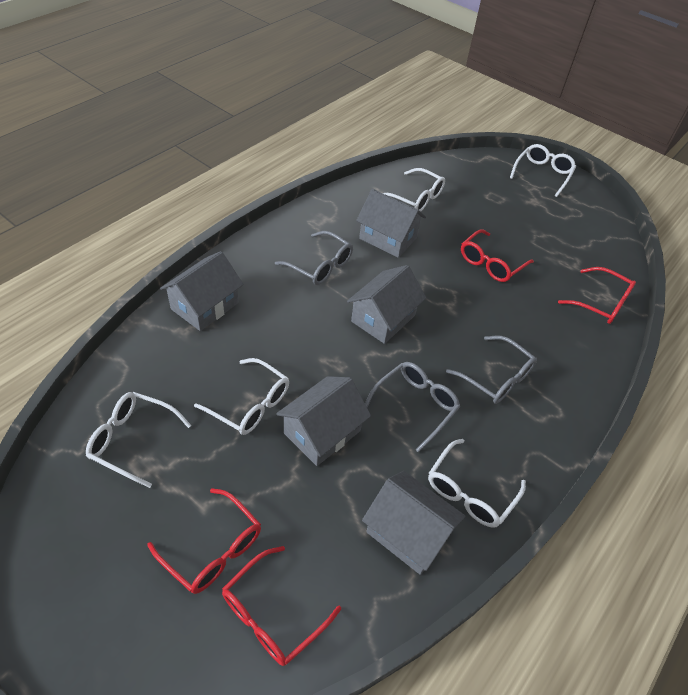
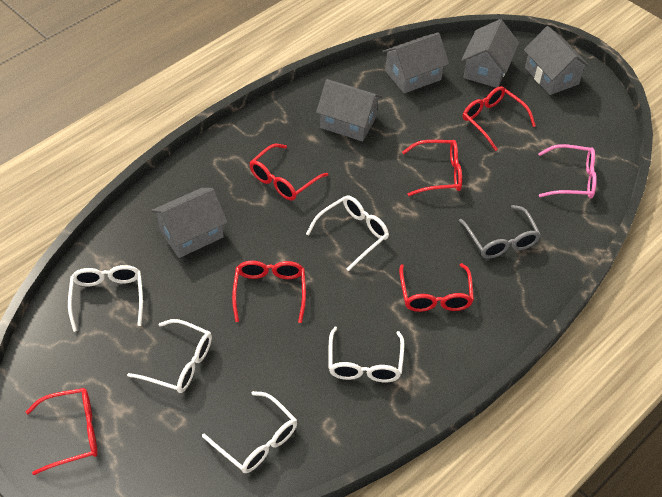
grey glasses: [275,231,353,285] [365,362,460,453] [446,336,537,404] = 3 -> [459,205,541,258] = 1
pink glasses: none = 0 -> [538,144,597,199] = 1
red glasses: [148,488,261,594] [222,546,341,666] [461,229,534,282] [558,267,636,324] = 4 -> [26,388,98,475] [232,261,306,323] [249,144,329,200] [399,263,474,312] [402,140,462,196] [463,86,536,151] = 6

